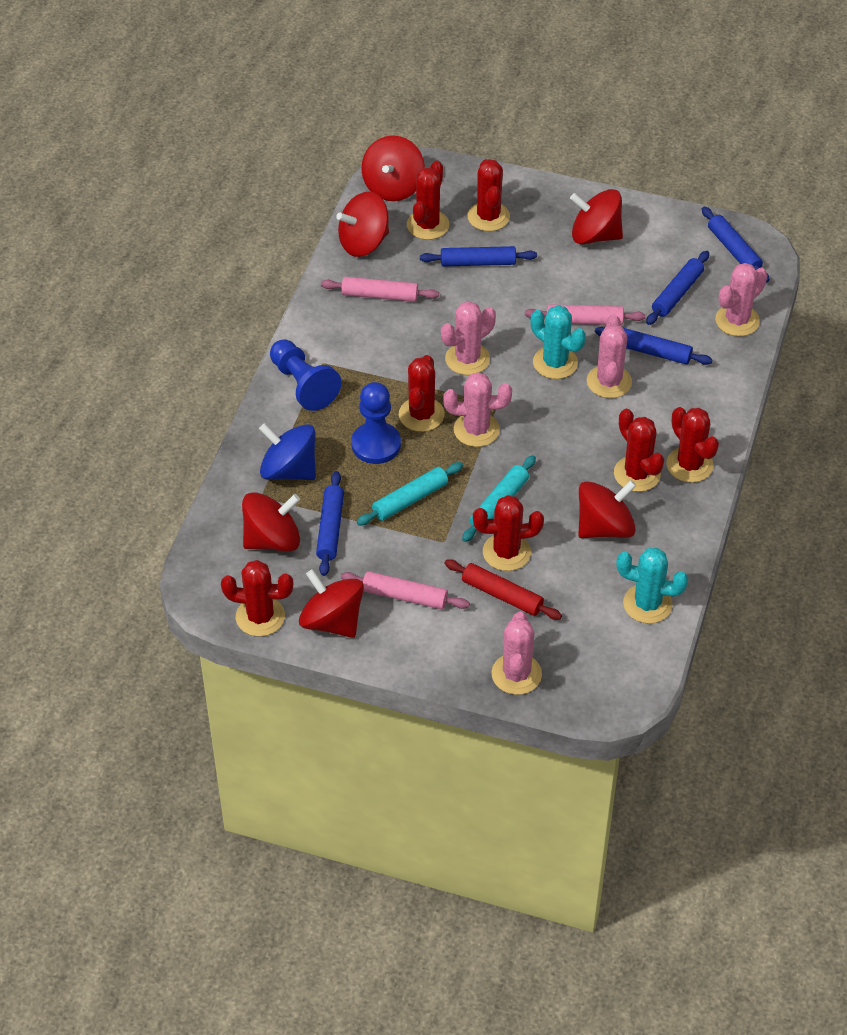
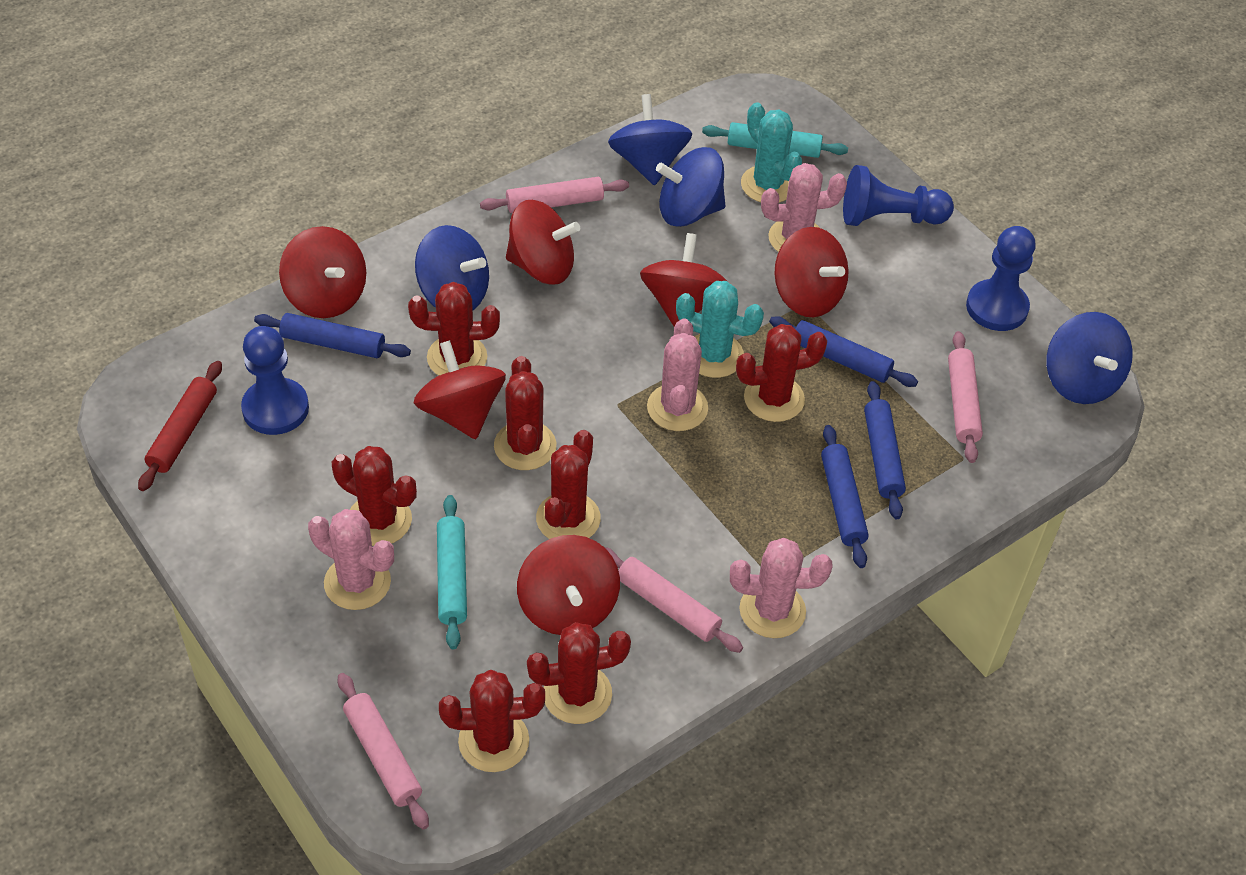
blue pawn: [270,339,341,411] [351,382,401,464] = 2 -> [241,326,309,435] [843,165,954,226] [966,226,1036,331] = 3
blue rolling pin: [316,471,344,576] [420,246,537,267] [595,327,713,365] [646,251,709,325] [702,207,770,283] = 5 -> [254,313,411,358] [769,316,918,387] [821,425,869,568] [864,381,906,519] = 4
blue spinning top: [259,423,316,480] = 1 -> [415,225,489,310] [608,94,692,185] [656,147,726,227] [1046,312,1133,404] = 4
pink cactus: [441,301,496,375] [443,372,512,447] [492,612,542,695] [587,314,632,398] [715,263,767,336] = 5 -> [308,509,394,610] [647,318,708,431] [730,538,833,638] [761,163,847,252] = 4
pink rolling pin: [321,277,439,302] [341,571,470,609] [525,304,645,325] = 3 -> [338,673,429,830] [480,177,629,213] [605,547,743,653] [948,331,983,463] = 4

